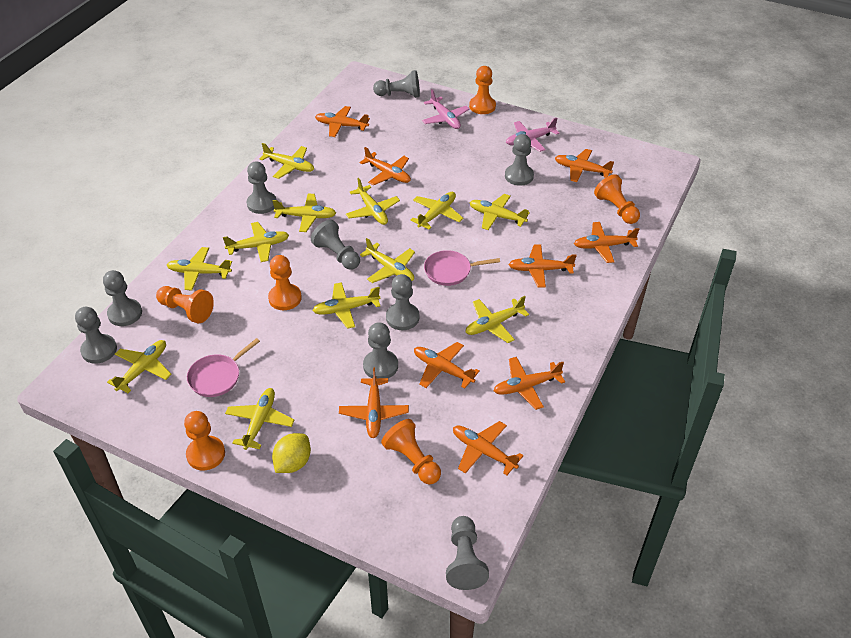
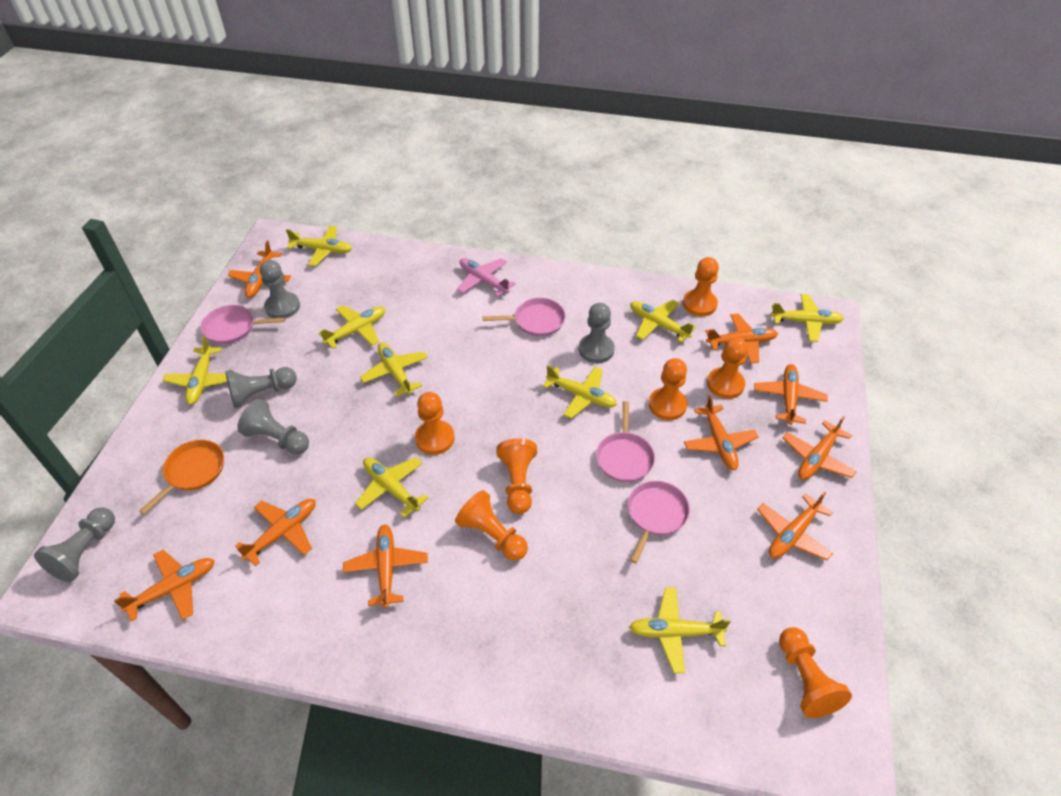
grey pawn: [75,307,117,364] [103,270,142,326] [247,161,277,214] [311,220,360,270] [363,322,398,378] [373,70,420,98] [386,274,419,330] [446,516,489,590] [505,134,534,186] = 9 -> [34,507,115,582] [225,367,297,408] [237,399,309,454] [260,260,300,318] [579,303,615,363] = 5
orange pan: none = 0 -> [139,440,224,514] = 1
orange pawn: [156,286,214,323] [184,411,225,471] [268,255,302,310] [381,419,441,484] [469,66,496,114] [594,174,640,224] = 6 -> [415,392,454,455] [455,490,528,561] [496,438,537,514] [649,358,687,420] [683,257,719,316] [707,337,748,399] [779,627,852,718] = 7
pink pan: [187,338,260,397] [424,250,500,286] = 2 -> [201,305,285,344] [483,298,566,336] [596,401,655,482] [628,481,690,563] = 4
pink plane: [422,89,469,129] [506,118,559,152] = 2 -> [457,258,516,297] = 1
yellow lemon: [272,433,311,473] = 1 -> none = 0
yellow plane: [107,340,172,393] [167,247,232,291] [223,222,289,262] [225,388,295,450] [260,143,314,179] [272,194,336,232] [312,282,380,329] [346,178,400,225] [360,238,415,283] [410,192,464,229] [465,296,529,343] [470,194,530,230] = 12 -> [163,336,227,405] [286,226,352,266] [319,305,385,349] [355,457,428,517] [360,342,428,397] [543,365,617,419] [629,587,731,673] [630,300,696,343] [770,294,844,342] = 9

